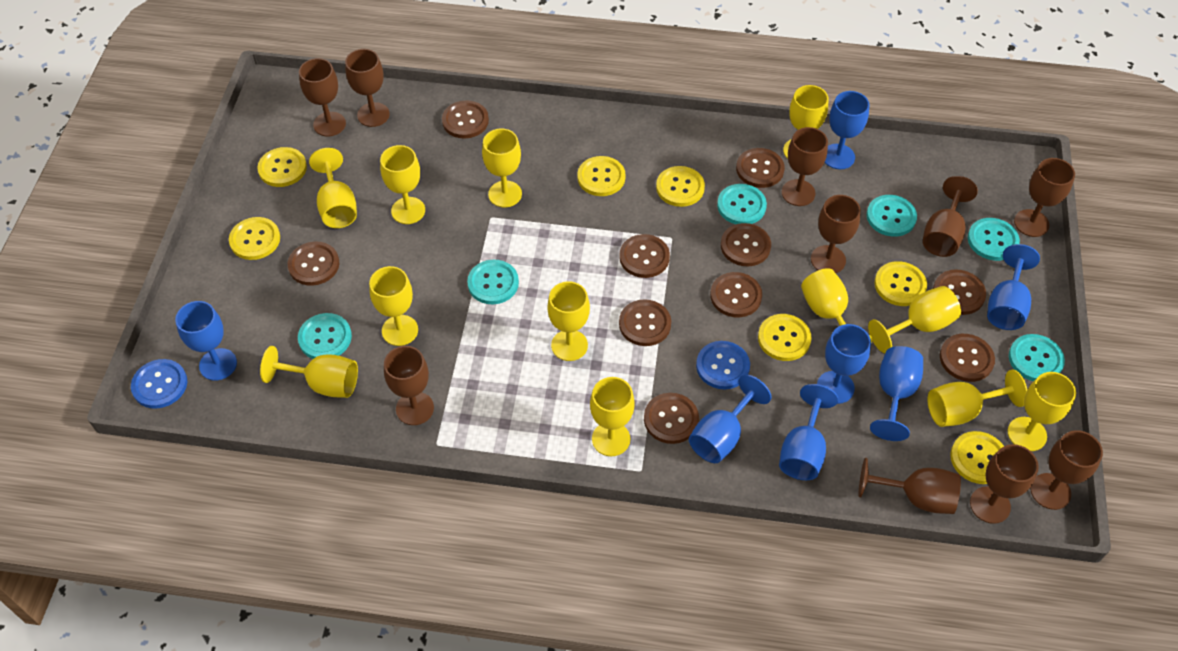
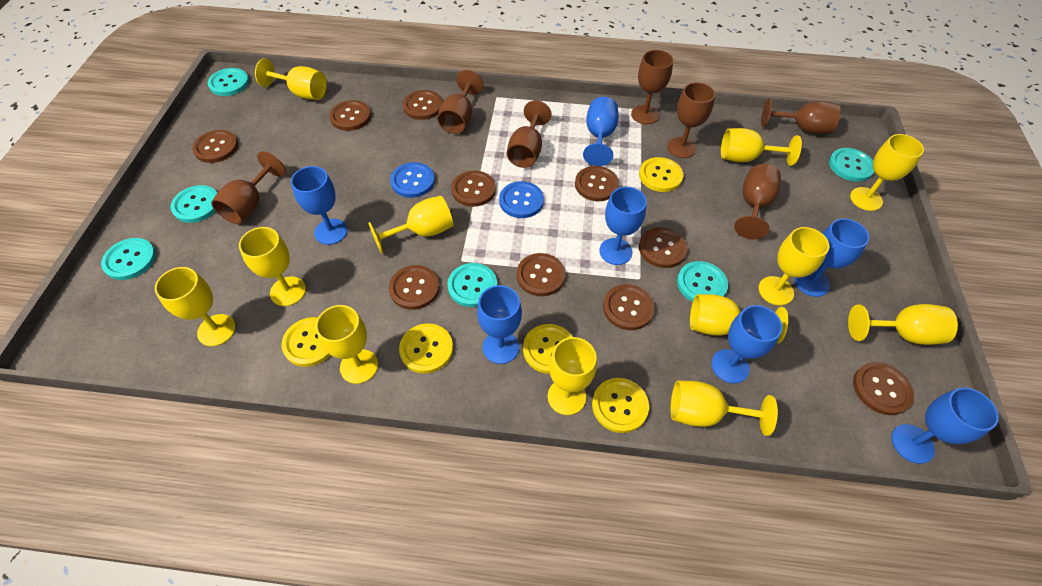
brown goblet: [299,58,346,136] [345,49,390,127] [384,346,434,425] [782,127,828,206] [811,195,861,273] [859,458,961,514] [923,176,978,257] [970,444,1039,524] [1014,158,1075,237] [1030,430,1103,510] = 10 -> [211,151,286,224] [437,70,483,134] [507,100,552,168] [631,50,673,124] [667,82,715,158] [734,164,781,239] [761,98,840,134] = 7
yellow button: [229,217,280,260] [257,147,307,187] [577,156,626,196] [656,166,705,207] [758,314,812,361] [874,261,927,306] [950,431,1004,484] = 7 -> [281,317,330,367] [399,323,453,374] [523,324,573,374] [592,378,649,433] [639,157,683,192] = 5

